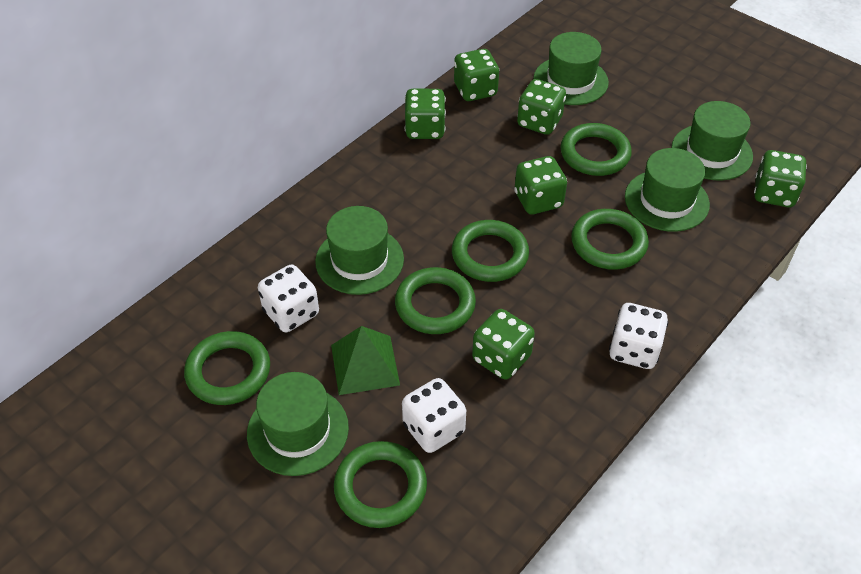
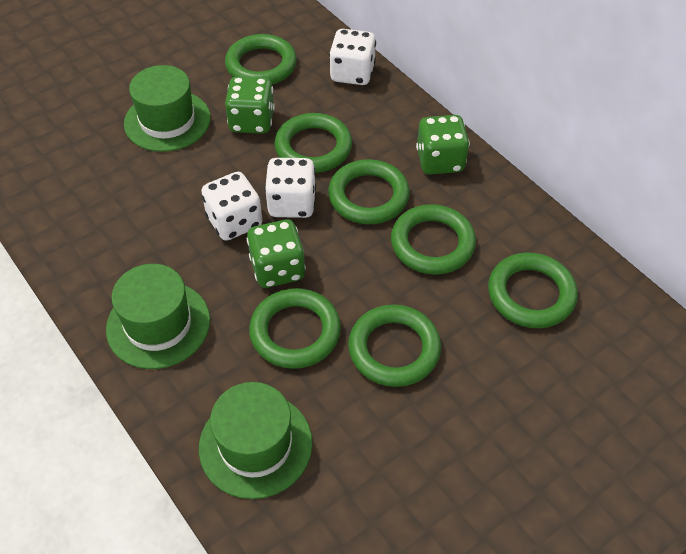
green dice: [405,89,446,139] [454,49,499,101] [472,309,535,380] [514,156,567,214] [517,79,566,135] [754,150,807,207] = 6 -> [225,77,275,134] [247,220,306,288] [416,115,470,175] = 3
green hat: [247,372,349,476] [315,206,404,295] [533,32,609,105] [625,148,710,232] [671,101,753,181] = 5 -> [106,264,210,369] [124,65,211,152] [199,382,312,499] = 3
green pyramid: [331,326,400,395] = 1 -> none = 0
green ring: [184,331,270,405] [334,441,427,528] [395,267,476,334] [452,220,529,282] [560,123,632,176] [571,209,649,270] = 6 -> [225,34,297,85] [249,288,341,369] [274,113,352,173] [328,159,410,224] [348,304,441,387] [391,204,476,275] [488,252,578,328] = 7

